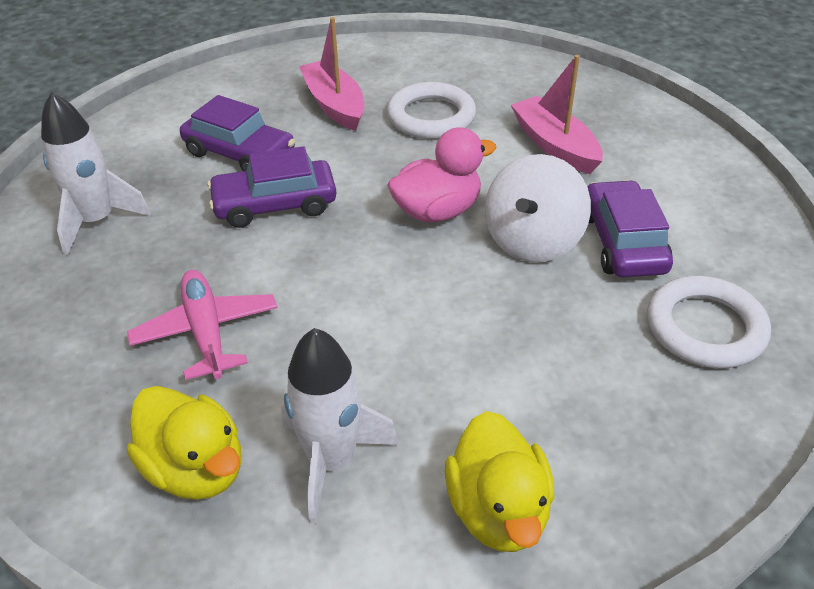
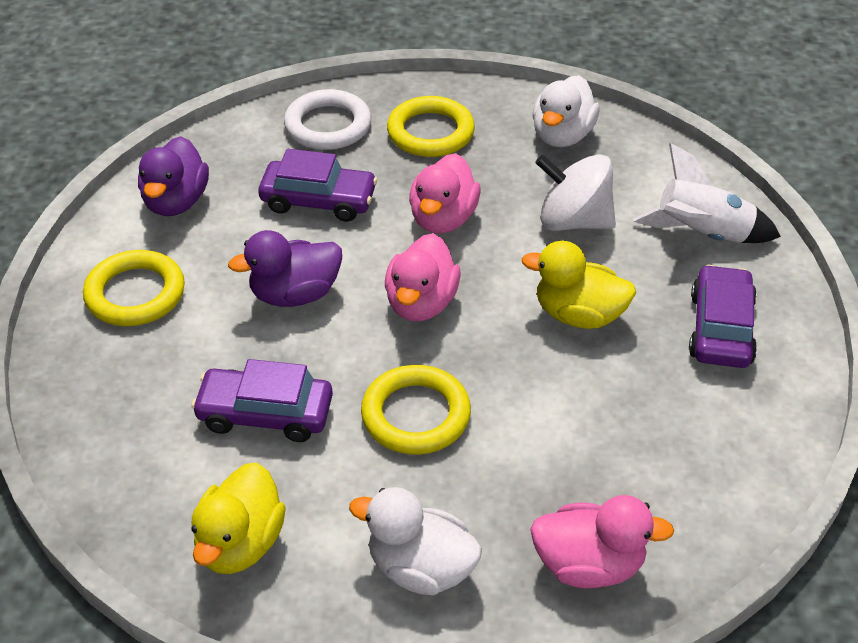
pink boat: [299,17,364,131] [511,55,603,174] = 2 -> none = 0
pink duck: [387,127,497,222] = 1 -> [385,233,461,321] [409,153,480,234] [530,495,674,588] = 3
pink plane: [127,270,277,380] = 1 -> none = 0
purple duck: none = 0 -> [138,136,209,216] [228,230,342,307] = 2
white duck: none = 0 -> [349,487,482,595] [532,75,600,147] = 2
white ring: [387,82,476,139] [647,276,771,368] = 2 -> [284,89,371,150] = 1
white rocket: [41,92,151,255] [281,328,399,523] = 2 -> [633,143,781,243] = 1
yellow ring: none = 0 -> [83,250,185,326] [361,365,471,455] [387,96,475,157] = 3

